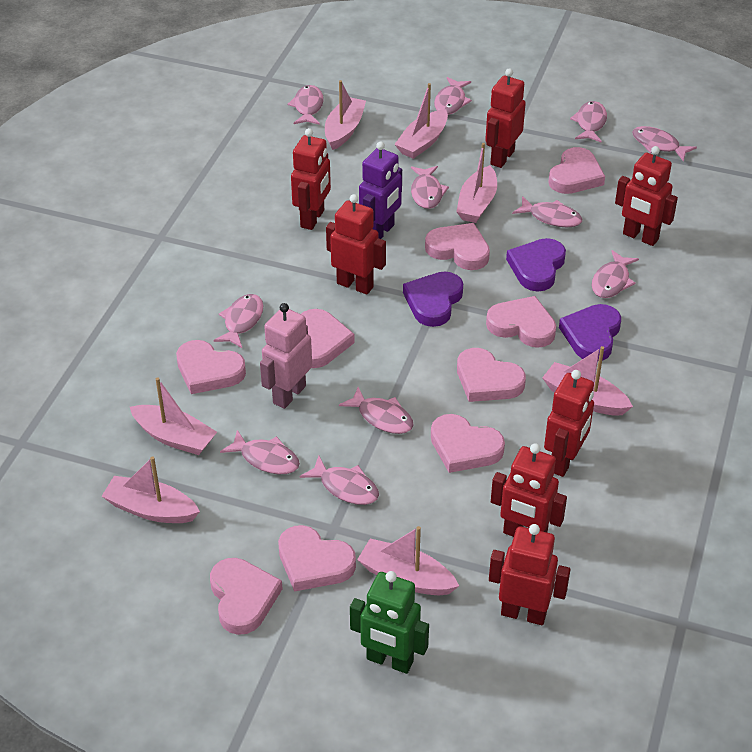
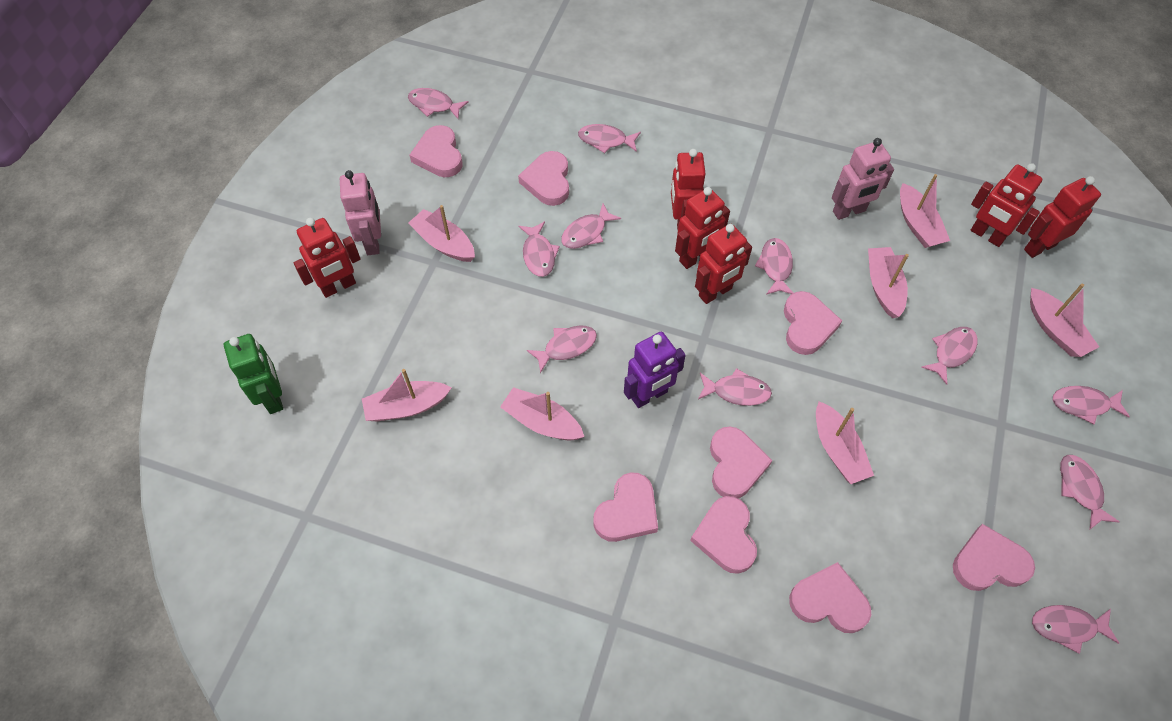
pink heart: [176,340,246,394] [210,558,282,635] [278,525,356,592] [301,309,355,368] [425,223,490,270] [431,414,505,473] [457,348,526,402] [486,296,556,348] [548,147,605,194] = 9 -> [410,125,462,177] [518,151,569,206] [593,472,658,542] [690,496,757,574] [710,426,772,498] [784,291,842,355] [789,562,871,633] [953,524,1035,591] = 8
pink robot: [260,303,312,409] = 1 -> [340,170,381,255] [832,138,894,220] = 2
purple heart: [403,271,463,327] [506,238,566,292] [559,304,621,361] = 3 -> none = 0
red robot: [291,128,331,230] [326,194,386,295] [485,68,526,168] [489,524,570,625] [491,443,567,537] [544,370,594,477] [615,146,678,246] = 7 -> [294,218,361,298] [671,149,706,230] [675,187,730,269] [695,224,752,304] [971,163,1042,247] [1024,176,1101,258] = 6

